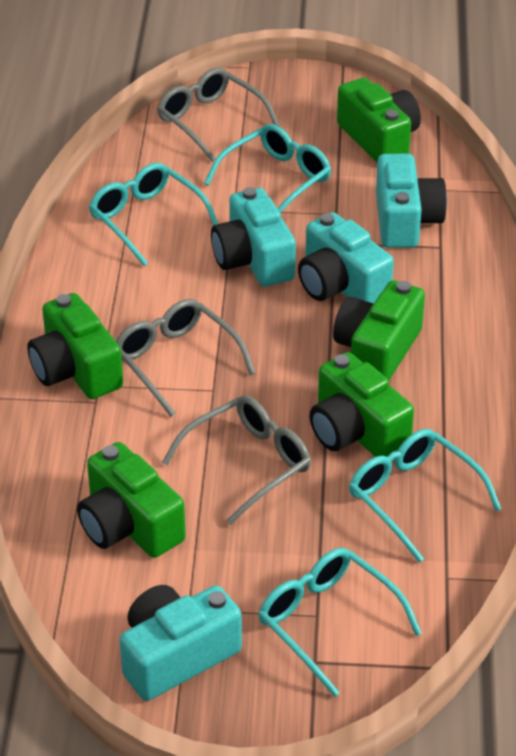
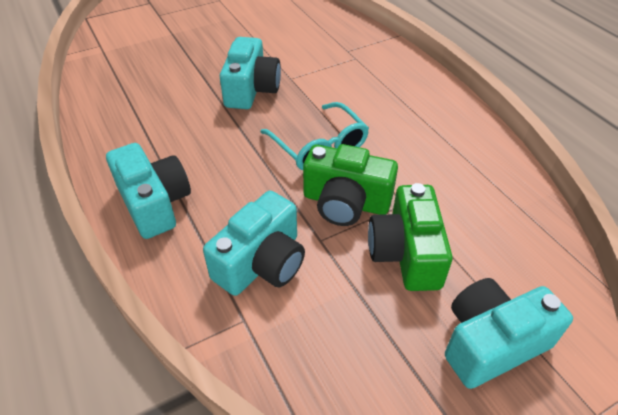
green camera: [27,293,123,399] [77,442,186,558] [310,352,414,457] [333,280,425,381] [337,78,421,162] = 5 -> [303,144,398,226] [368,183,453,291] = 2
grey glasses: [116,299,255,417] [157,68,280,162] [162,395,311,525] = 3 -> none = 0
turquoise glasses: [89,163,218,266] [204,124,331,213] [258,548,422,697] [349,429,502,563] = 4 -> [261,102,369,170] = 1

